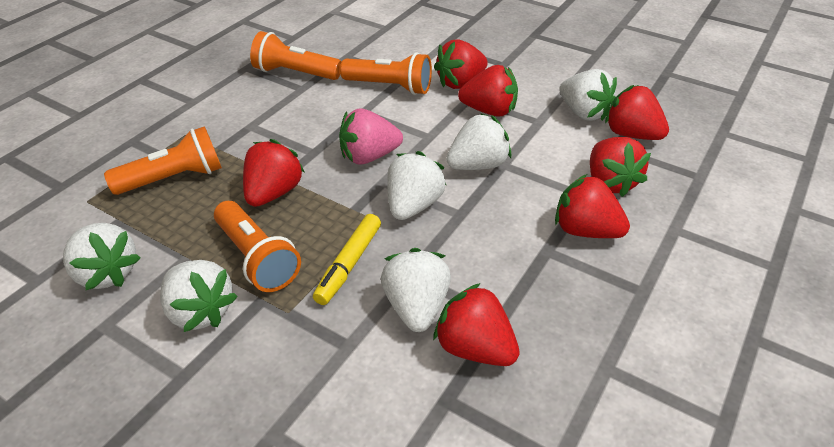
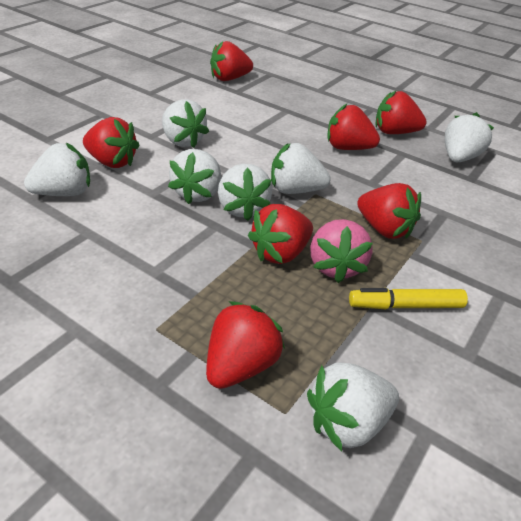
orange flashlight: [104,126,222,195] [214,201,301,292] [250,31,341,80] [340,52,432,95] = 4 -> none = 0
white strawberry: [63,223,140,290] [160,260,238,332] [381,248,451,332] [387,151,446,220] [446,113,511,170] [559,69,617,121] = 6 -> [24,143,90,196] [162,99,209,148] [168,149,221,204] [218,164,272,221] [271,143,331,194] [307,362,399,451] [445,112,494,162] = 7

